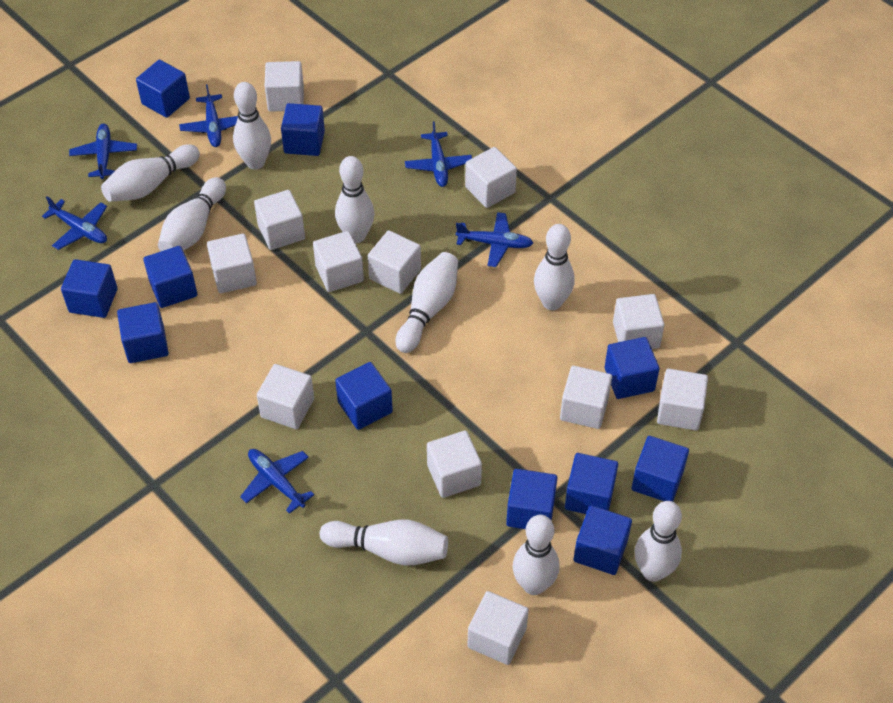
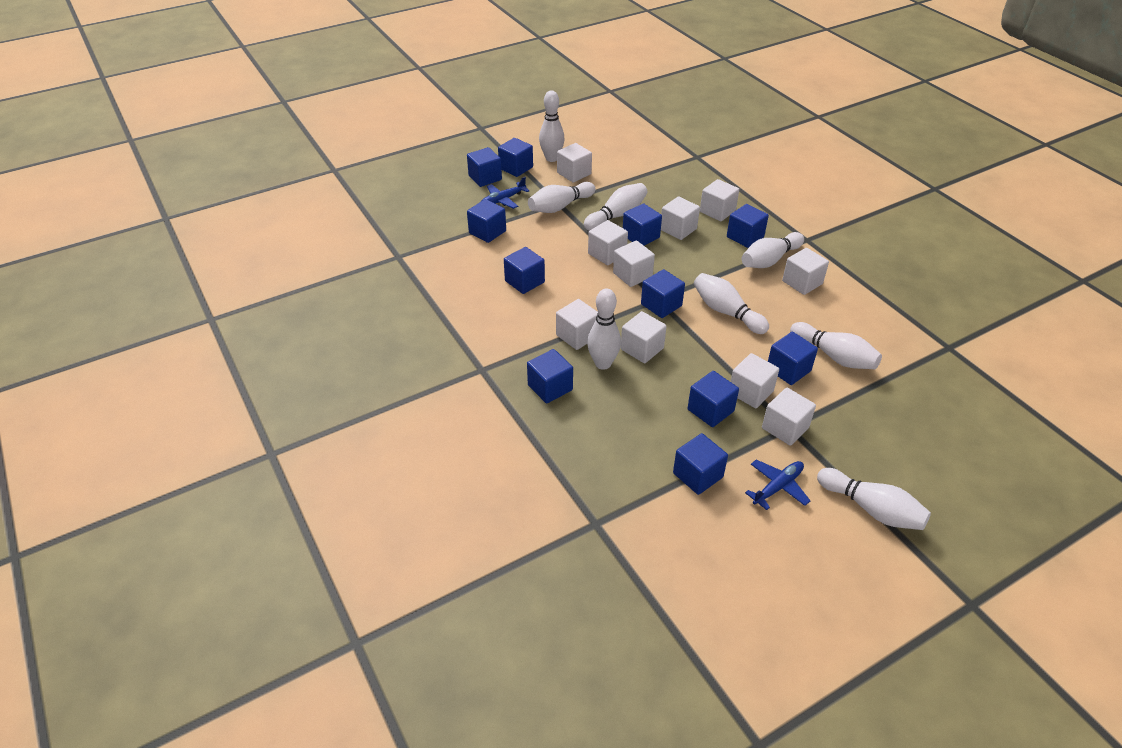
blue plane: [42,196,107,250] [69,124,137,179] [179,84,238,147] [240,449,314,514] [405,121,472,187] [456,212,533,267] = 6 -> [482,177,530,209] [745,460,810,510] = 2
white bowling pin: [101,144,200,202] [158,177,226,251] [233,82,271,170] [320,519,448,566] [335,156,374,243] [395,252,458,353] [513,515,560,595] [534,224,575,310] [635,501,682,582] = 9 -> [528,182,596,213] [539,90,565,162] [584,183,648,231] [587,288,621,370] [694,273,769,334] [742,232,804,268] [790,322,882,369] [817,468,931,530] = 8
white cube: [207,234,257,293] [254,190,305,250] [257,364,314,429] [265,61,304,112] [313,231,364,292] [368,230,421,294] [427,431,482,498] [465,147,517,208] [467,591,529,665] [560,366,612,429] [613,294,664,349] [657,369,708,430] = 12 -> [556,299,598,350] [557,143,592,183] [588,220,628,265] [613,240,655,287] [621,311,667,363] [661,196,700,240] [700,179,739,221] [731,353,779,408] [762,388,816,446] [782,248,829,295] = 10

